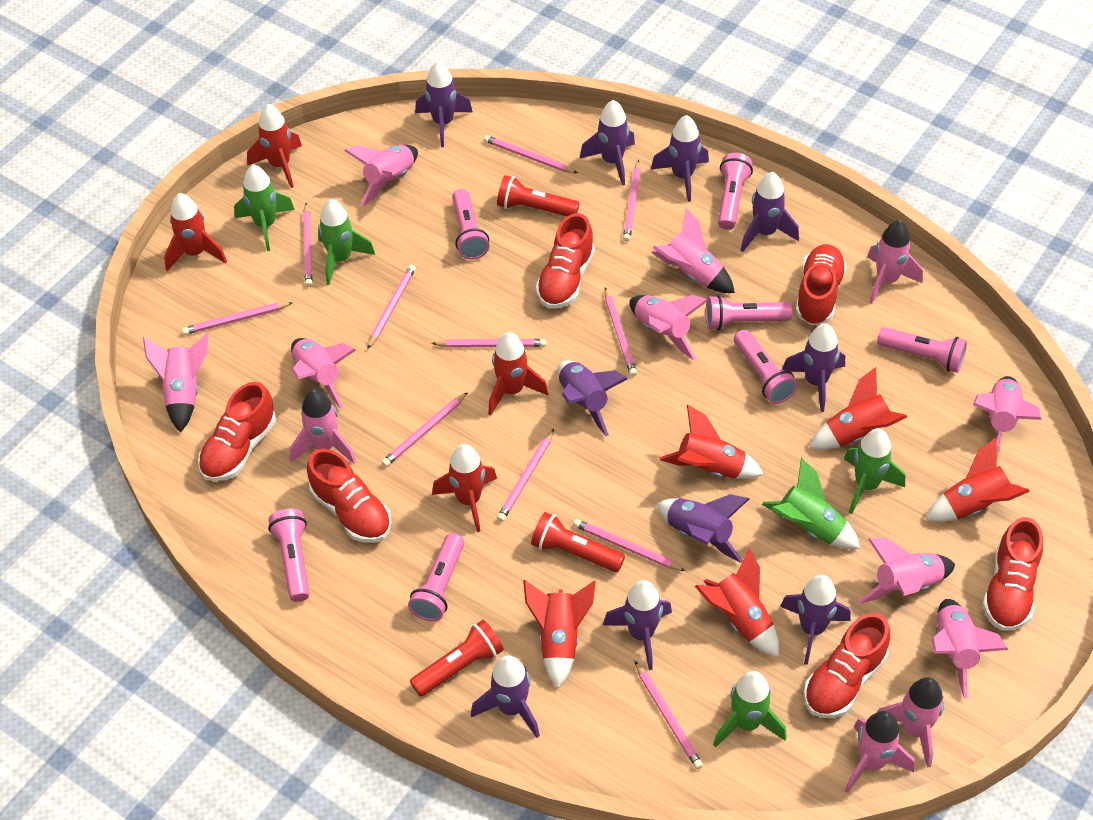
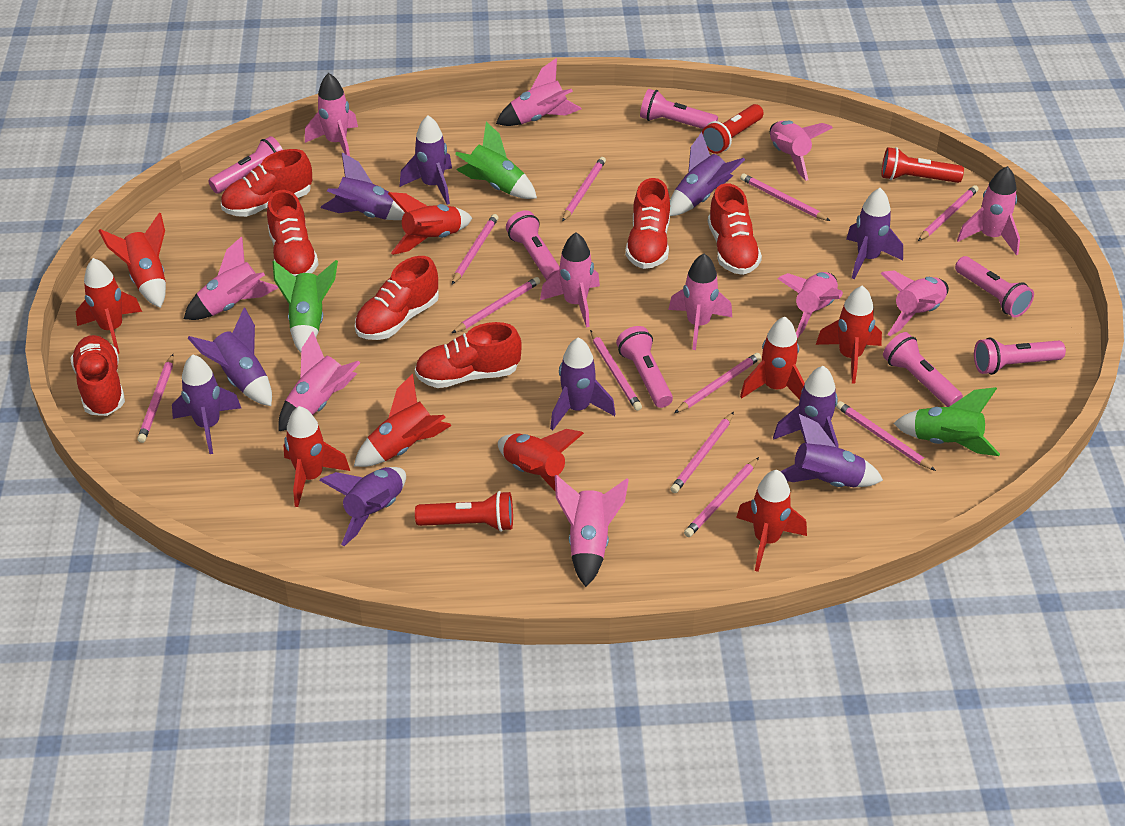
green rocket: [234,164,295,251] [318,199,375,285] [713,671,787,748] [762,458,860,549] [844,428,905,514] = 5 -> [273,260,338,353] [455,122,537,199] [893,387,1000,456] = 3
pink rocket: [143,333,209,433] [290,389,356,464] [291,338,356,409] [344,145,418,207] [630,295,709,360] [651,208,735,293] [845,711,915,793] [859,538,955,604] [867,220,923,304] [877,677,944,768] [932,599,1008,698] [973,376,1041,453] = 12 -> [184,236,278,320] [278,331,360,432] [305,73,358,156] [496,58,582,126] [540,232,600,328] [555,475,629,587] [668,253,732,350] [770,120,833,181] [778,272,843,339] [880,270,949,336] [957,166,1020,256] = 11
red shoe: [198,382,276,482] [307,449,392,543] [536,213,595,308] [795,244,847,325] [804,613,890,718] [982,517,1043,631] = 6 -> [70,335,125,416] [221,149,312,217] [267,190,319,277] [355,256,439,340] [415,322,522,388] [625,178,670,269] [708,183,762,275] = 7

